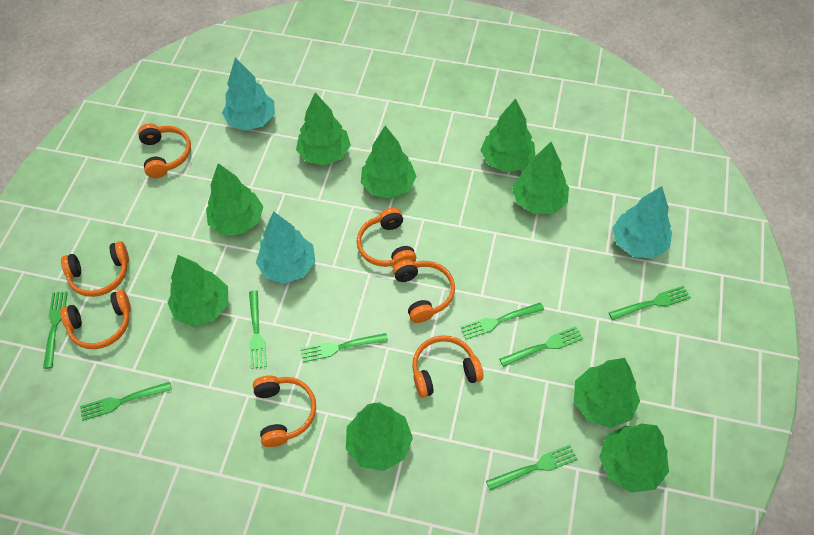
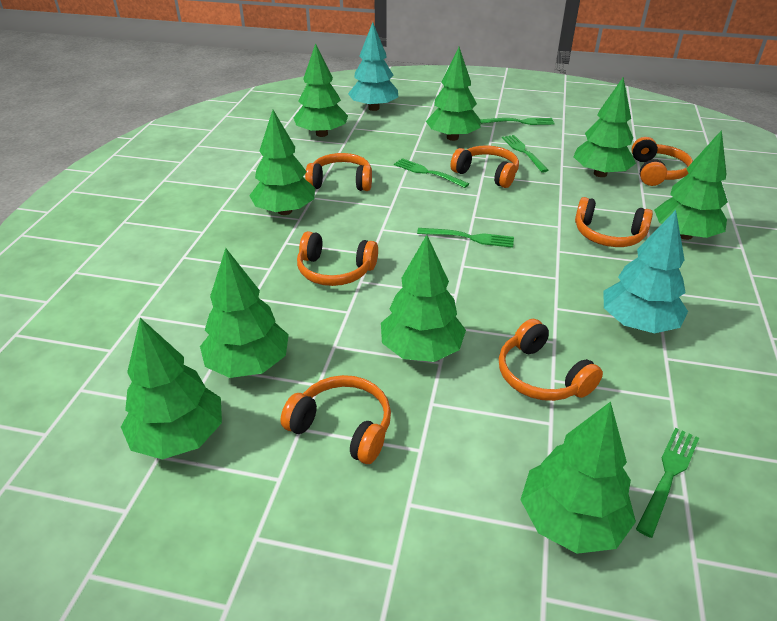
green fork: [43,291,68,369] [80,382,172,421] [249,290,267,369] [300,333,388,362] [460,302,544,339] [486,445,578,491] [499,326,583,367] [609,286,691,320] = 8 -> [394,158,469,188] [417,228,514,248] [480,118,555,125] [502,135,549,172] [636,428,699,538] = 5
turquoise tree: [222,57,275,131] [256,211,315,284] [612,186,672,259] = 3 -> [348,22,398,111] [603,210,688,333] = 2

